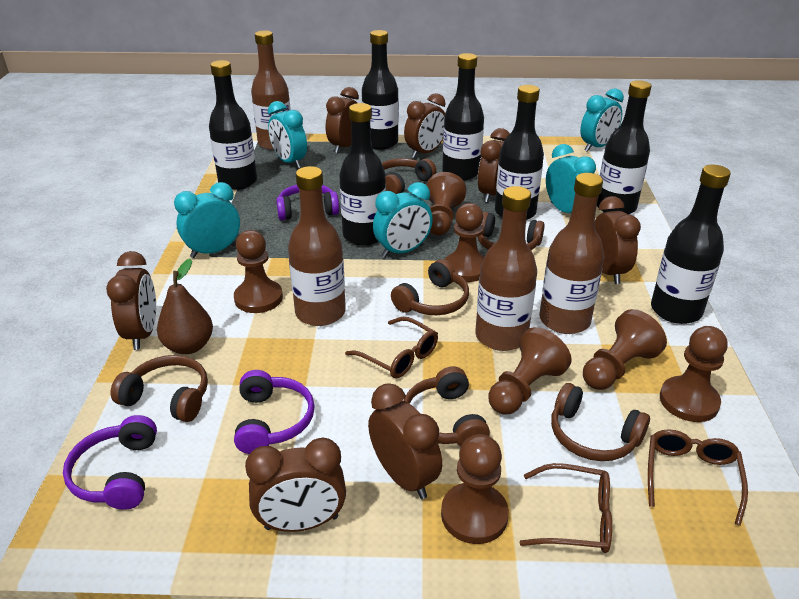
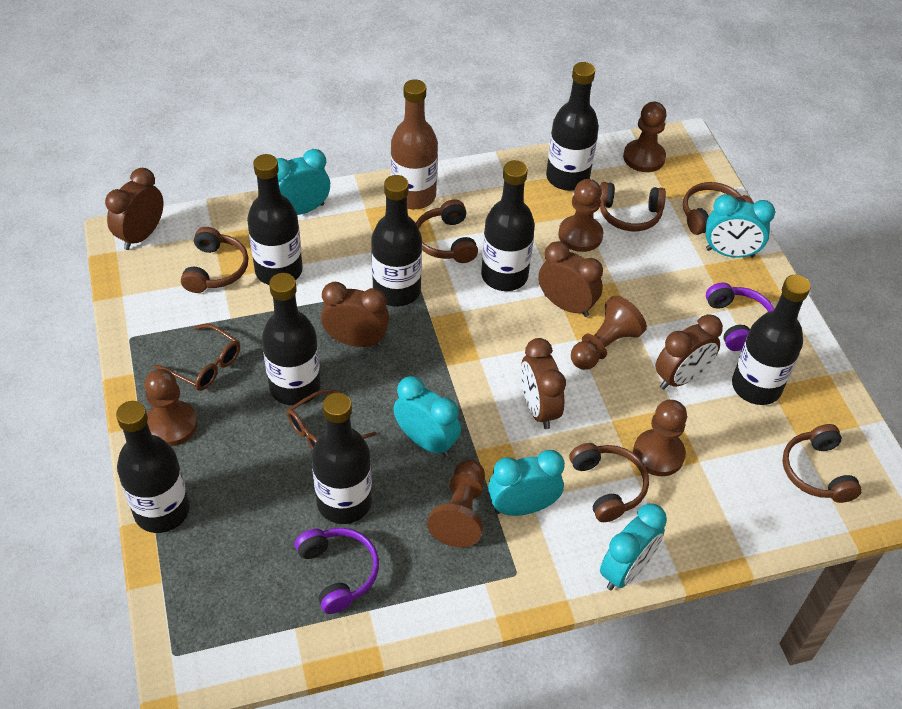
black bottle: [209,60,257,190] [339,103,386,246] [362,30,399,150] [442,53,484,180] [495,85,544,220] [597,80,652,215] [651,164,731,324] = 7 -> [116,401,190,533] [247,154,303,285] [262,273,321,405] [312,393,372,524] [371,175,422,307] [481,160,535,291] [546,62,599,191] [732,275,811,405] = 8
brown bottle: [251,30,291,150] [288,166,346,326] [475,186,537,351] [539,173,605,334] = 4 -> [391,79,438,209] = 1
brown clock: [106,251,156,350] [245,438,346,532] [326,87,359,153] [368,383,442,499] [404,93,446,158] [478,128,510,202] [595,196,641,284] = 7 -> [105,168,164,250] [321,282,389,347] [521,338,566,429] [538,241,603,317] [655,314,723,390] = 5
brown glasses: [345,317,438,378] [520,463,612,553] [648,429,748,526] = 3 -> [154,324,240,391] [287,389,377,451] = 2
brown pawn: [234,230,283,313] [427,172,466,236] [441,434,509,544] [444,203,484,282] [488,327,572,415] [583,309,667,390] [660,326,728,422] = 7 -> [144,369,198,446] [427,459,485,547] [558,179,604,252] [571,295,647,370] [623,102,667,172] [633,400,687,476] = 6
brown pear: [157,259,213,354] = 1 -> none = 0
purple headphones: [63,415,157,510] [234,370,315,454] [276,185,339,220] = 3 -> [295,528,379,614] [706,282,774,351] = 2

